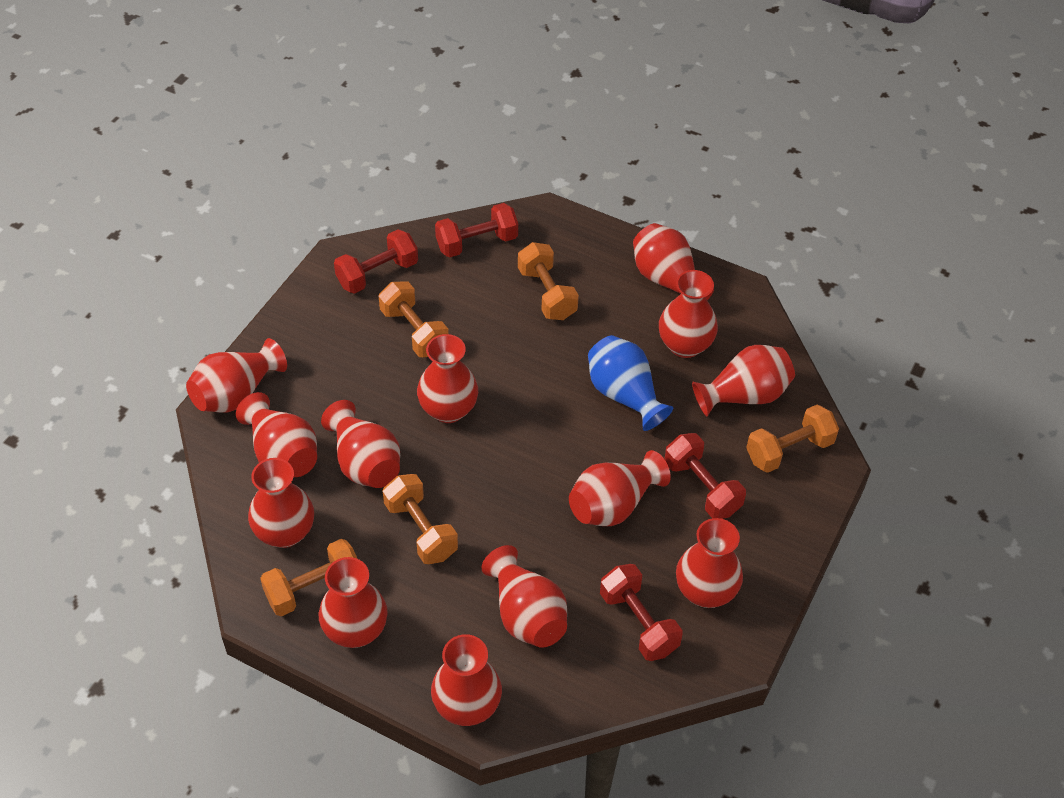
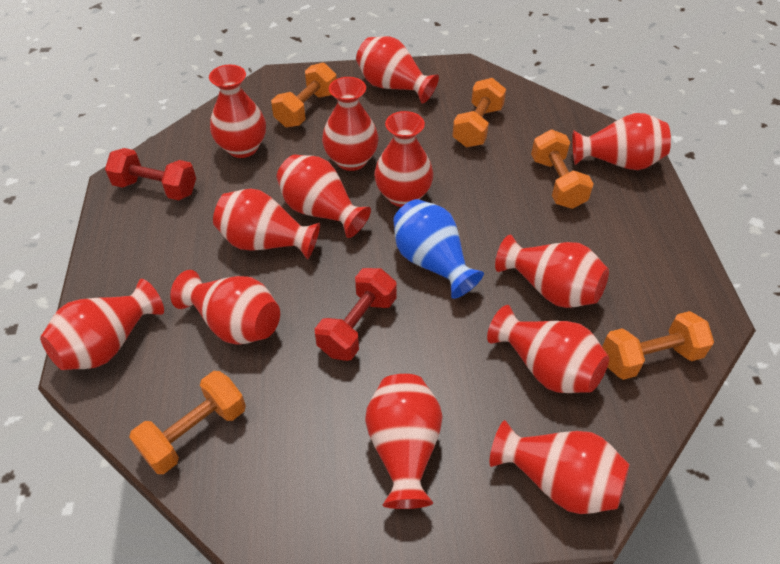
red dumbbell: [334,229,418,294] [435,203,518,258] [600,564,683,661] [665,433,746,519] = 4 -> [105,148,196,200] [315,268,397,361] = 2

